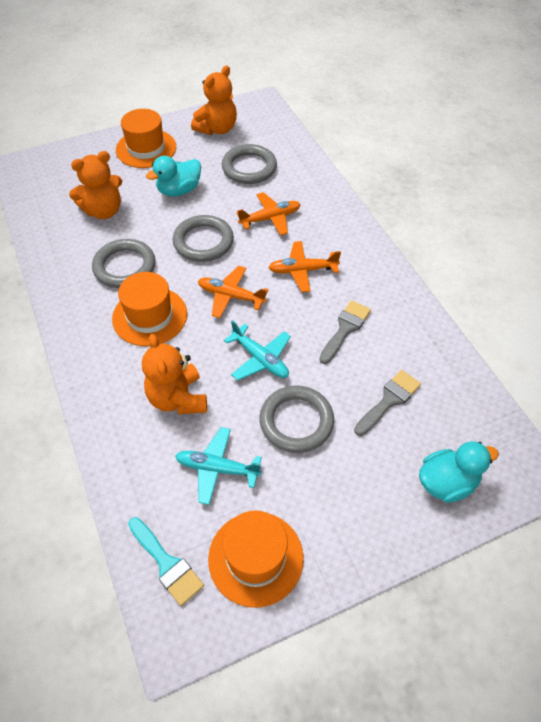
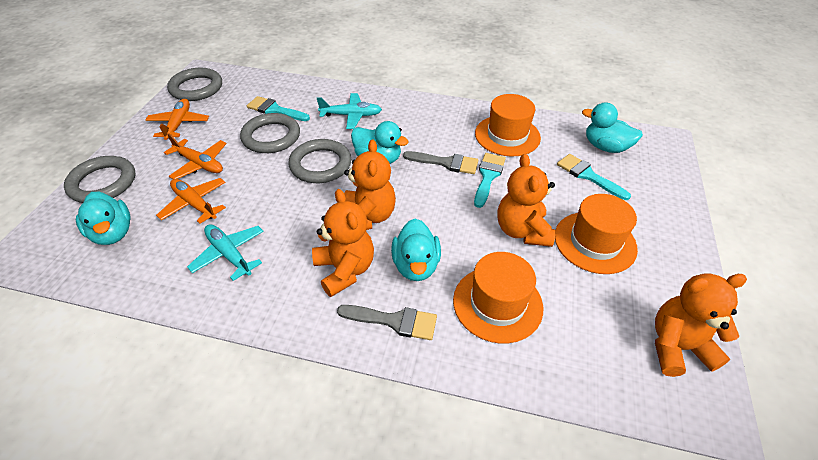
orange teddy bear: [69,151,122,219] [142,334,207,414] [191,66,237,135] = 3 -> [312,189,374,297] [344,139,396,230] [497,154,555,247] [655,273,747,377] = 4
turquoise brush: [128,517,204,606] = 1 -> [247,96,310,121] [474,153,506,208] [557,154,631,200] = 3
turquoise duck: [146,156,201,196] [419,441,499,503] = 2 -> [76,192,131,245] [351,121,409,164] [391,219,441,281] [582,103,643,153] = 4

